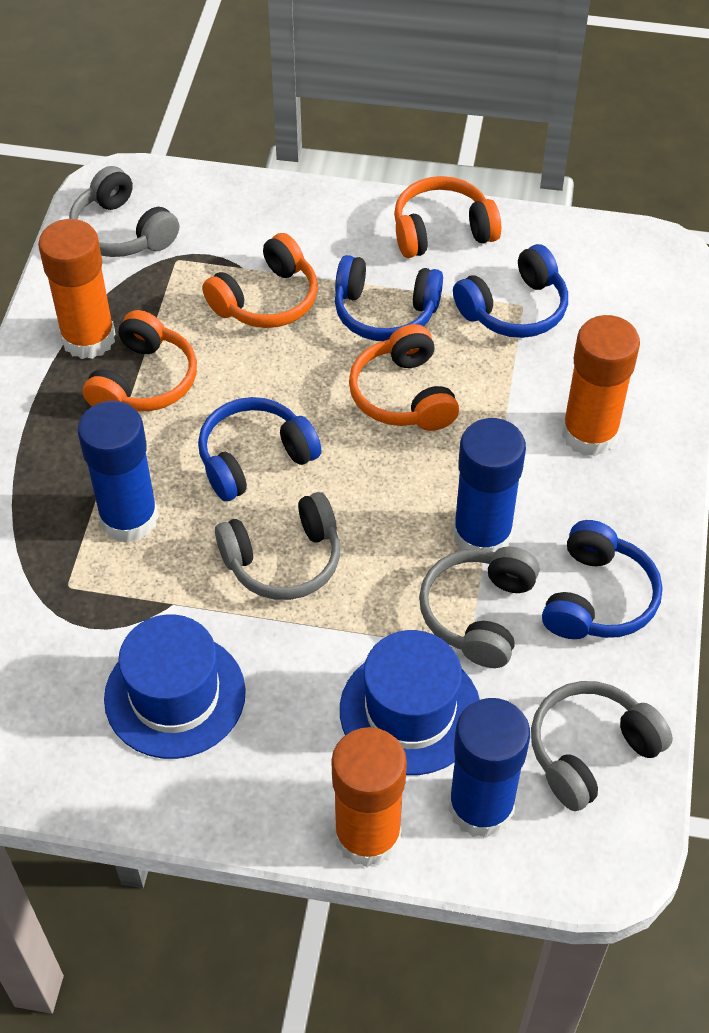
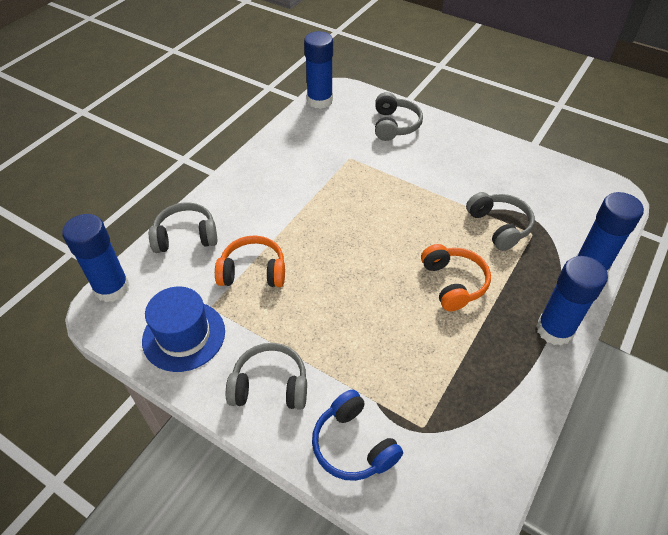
blue glue stick: [78,401,159,543] [448,698,530,838] [453,418,526,552] = 3 -> [62,214,130,302] [304,31,333,109] [536,256,608,346] [576,192,644,273] = 4
blue hat: [104,614,246,759] [340,630,480,775] = 2 -> [142,286,225,372] = 1
blue headphones: [198,397,322,501] [335,255,443,341] [453,244,568,338] [542,520,662,639] = 4 -> [312,390,403,481] = 1
orange glue stick: [38,219,115,359] [331,727,407,867] [562,315,640,457] = 3 -> none = 0
orange headphones: [83,310,197,411] [202,233,318,328] [349,324,459,431] [394,176,501,258] = 4 -> [215,235,285,287] [421,244,491,311] = 2

